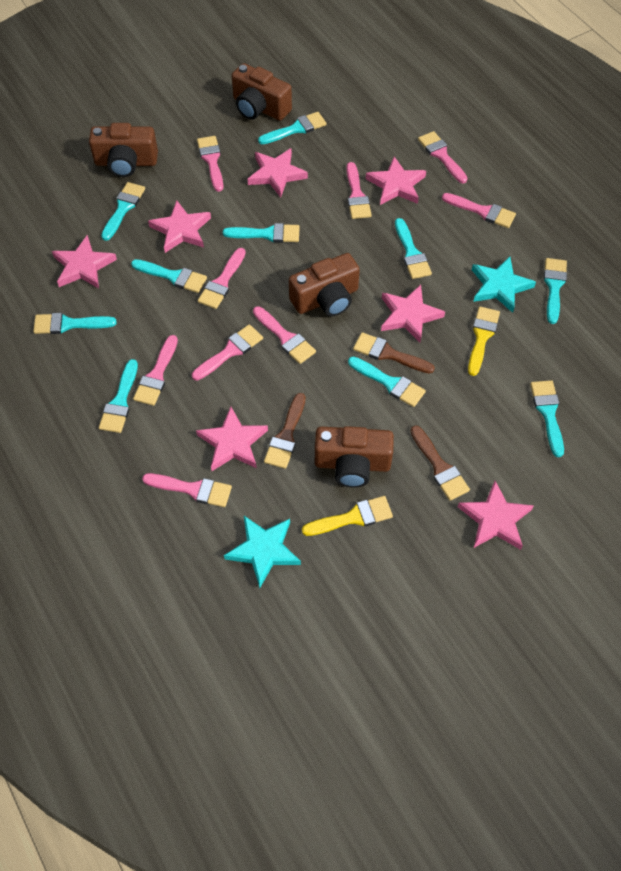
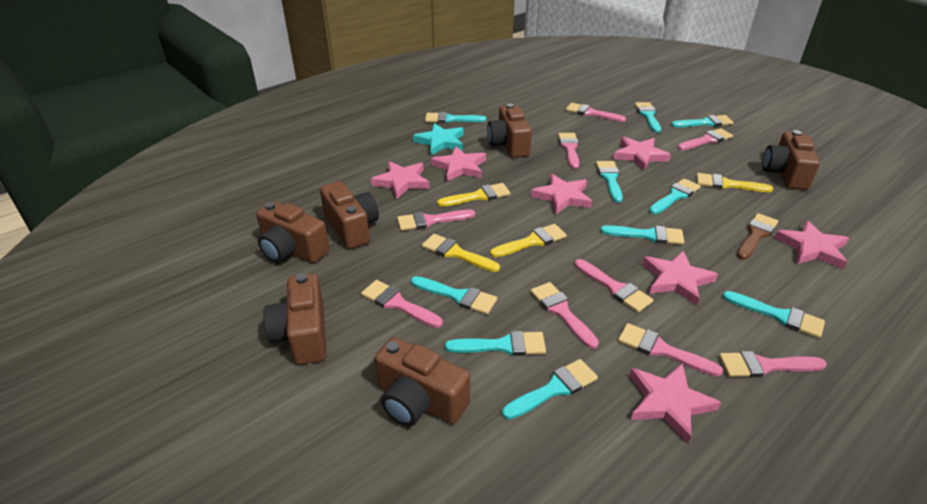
brown brush: [264,393,305,469] [353,332,435,373] [410,425,470,501] = 3 -> [737,213,778,260] = 1
brown camera: [89,123,158,177] [232,63,292,121] [289,253,360,316] [315,426,394,487] = 4 -> [256,201,330,263] [263,273,327,365] [320,181,379,249] [375,337,470,426] [487,103,532,158] [762,130,820,190] = 6
turquoise star: [224,516,301,588] [472,256,536,313] = 2 -> [413,123,464,155] = 1
yellow brush: [302,496,393,536] [468,306,500,376] = 2 -> [422,234,500,272] [437,183,510,207] [490,224,567,257] [696,173,773,192] = 4

